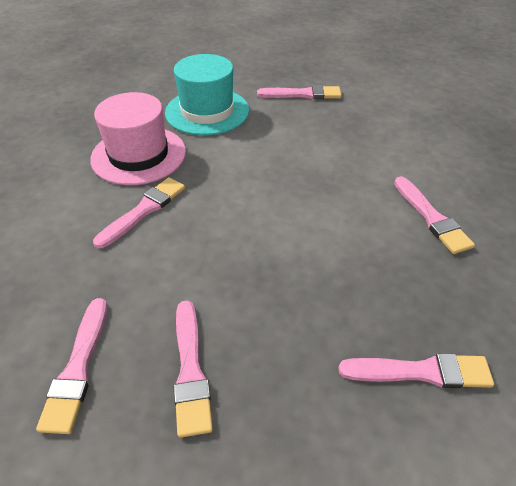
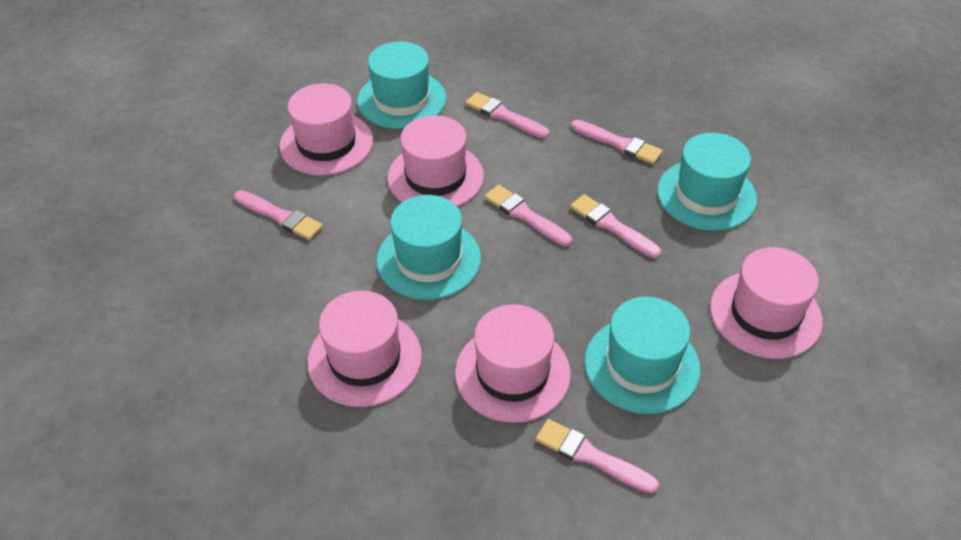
pink hat: [90,92,186,185] = 1 -> [280,83,373,175] [307,291,422,407] [387,115,484,207] [455,304,571,423] [710,247,823,359] = 5
turquoise hat: [165,54,249,135] = 1 -> [357,42,446,129] [377,195,481,300] [585,297,700,414] [657,133,757,231] = 4

